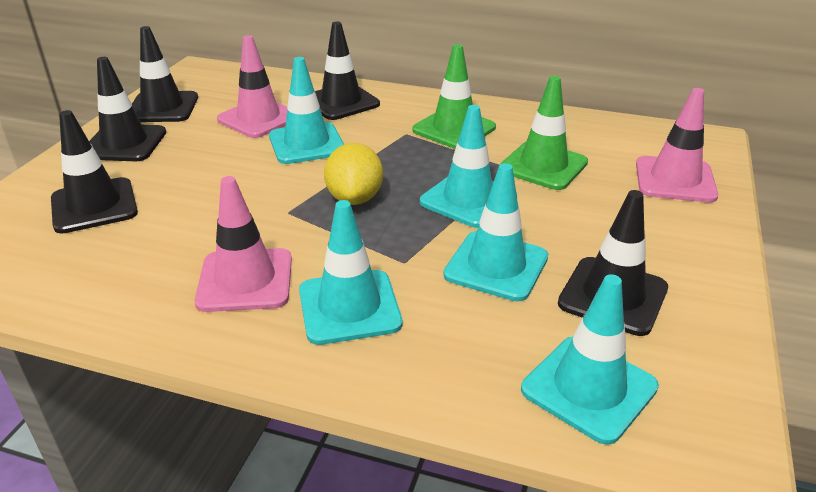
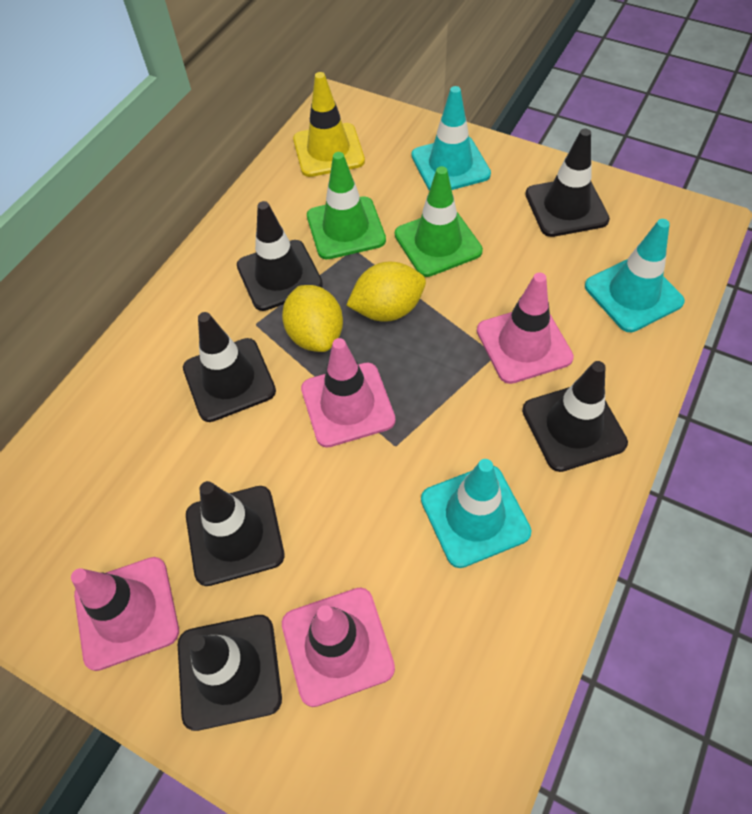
black traffic cone: [51,110,138,233] [89,57,166,161] [132,26,198,122] [315,22,380,120] [558,190,668,336] = 5 -> [178,615,282,731] [183,312,276,422] [186,481,284,586] [237,201,323,311] [522,361,628,472] [525,129,610,237] = 6
pink traffic cone: [195,176,292,312] [217,35,287,138] [636,88,718,202] = 3 -> [71,557,179,671] [282,587,395,707] [301,338,396,448] [477,273,574,384] = 4
turquoise traffic cone: [269,57,344,164] [299,200,402,345] [420,105,517,228] [443,163,548,301] [521,274,659,445] = 5 -> [412,86,491,191] [421,459,532,568] [585,219,685,332] = 3
yellow lemon: [324,143,383,205] = 1 -> [282,285,343,352] [346,262,426,322] = 2
yellow traffic cone: none = 0 -> [293,72,365,177] = 1

